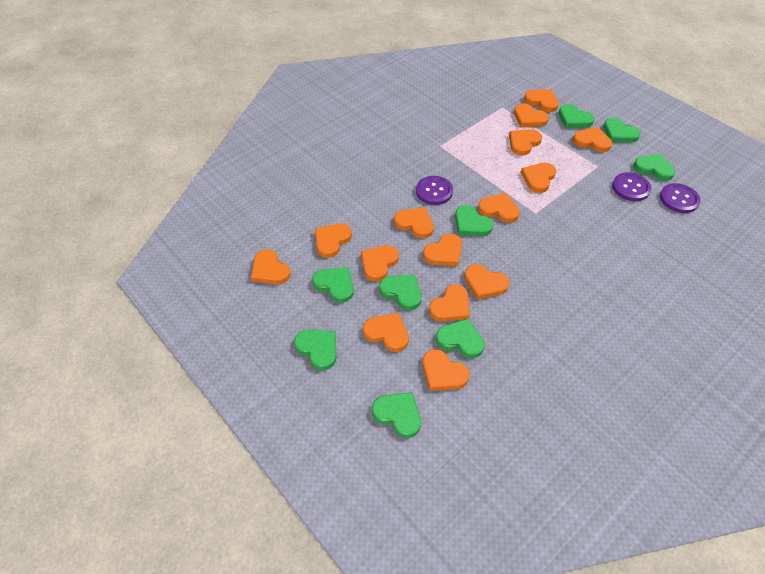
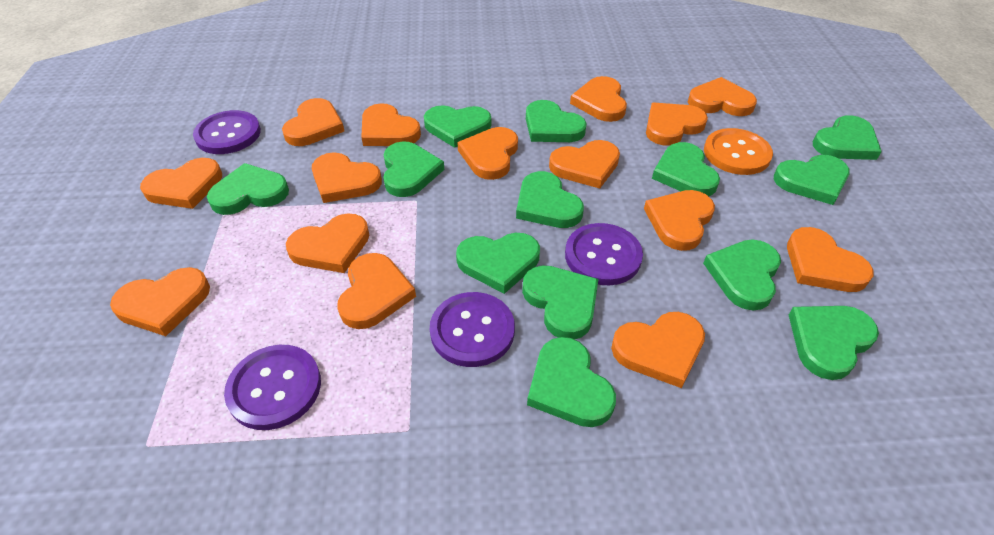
green heart: [294,330,336,370] [312,268,354,303] [372,392,421,438] [379,275,421,310] [436,319,485,358] [455,205,493,236] [559,104,594,128] [604,118,640,143] [633,154,675,181] = 9 -> [207,163,289,215] [383,141,444,197] [424,105,491,148] [456,233,540,294] [516,171,584,228] [522,265,598,339] [526,100,587,142] [527,337,616,427] [652,142,720,196] [703,240,781,311] [774,155,850,205] [789,306,879,380] [813,115,882,160] = 13
orange button: none = 0 -> [704,128,773,175] = 1
purple button: [416,176,453,205] [612,172,651,201] [660,183,700,213] = 3 -> [193,110,261,154] [224,345,321,430] [430,292,515,367] [565,223,643,285] = 4

